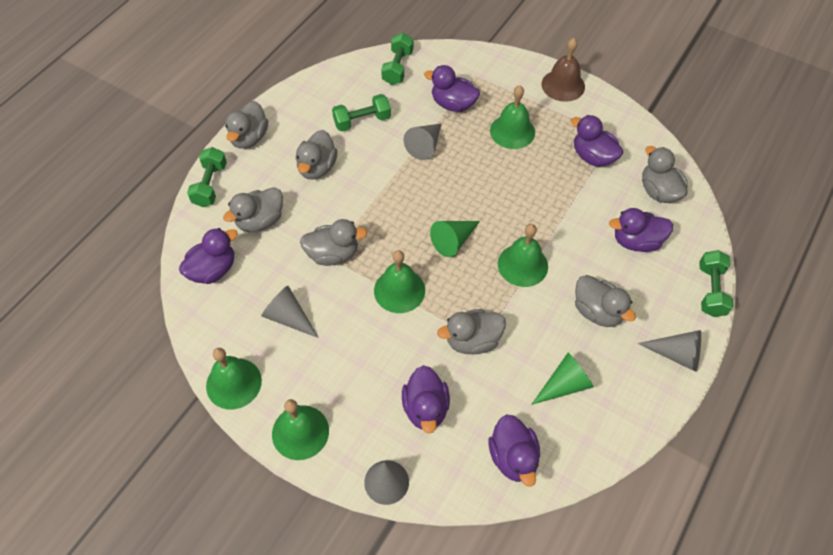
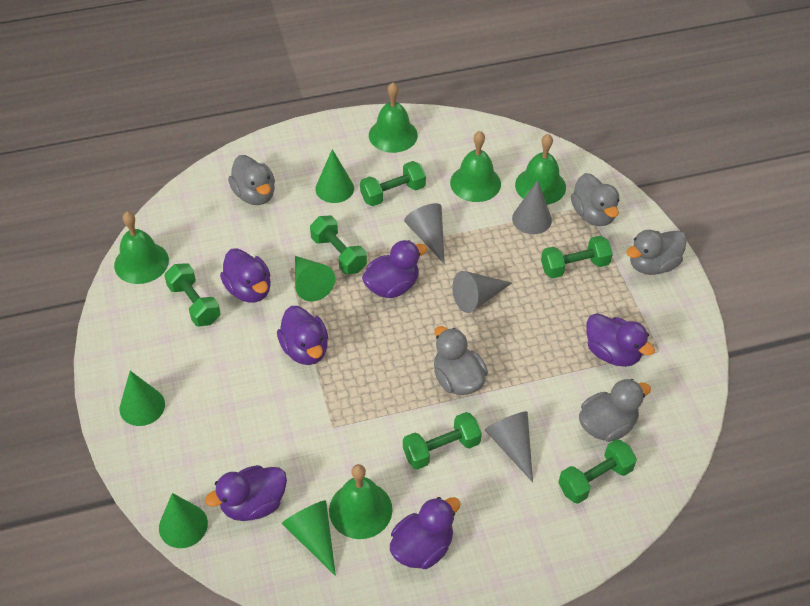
brown bell: [542,38,585,102] = 1 -> none = 0
green cone: [430,221,480,257] [531,352,594,405] = 2 -> [120,371,165,426] [159,493,208,548] [282,500,336,576] [295,256,335,301] [315,149,354,203] = 5
green dumbbell: [187,147,227,207] [332,94,391,131] [381,33,413,85] [699,250,733,317] = 4 -> [164,263,221,326] [310,216,367,274] [360,161,426,206] [403,412,482,470] [541,236,613,278] [558,439,637,504] = 6
grey duck: [223,187,283,232] [225,101,268,149] [296,130,338,179] [300,219,367,266] [437,309,506,354] [575,275,636,327] [642,146,688,203] = 7 -> [228,155,275,205] [434,326,488,395] [571,173,620,226] [579,379,651,442] [626,230,687,275] = 5

